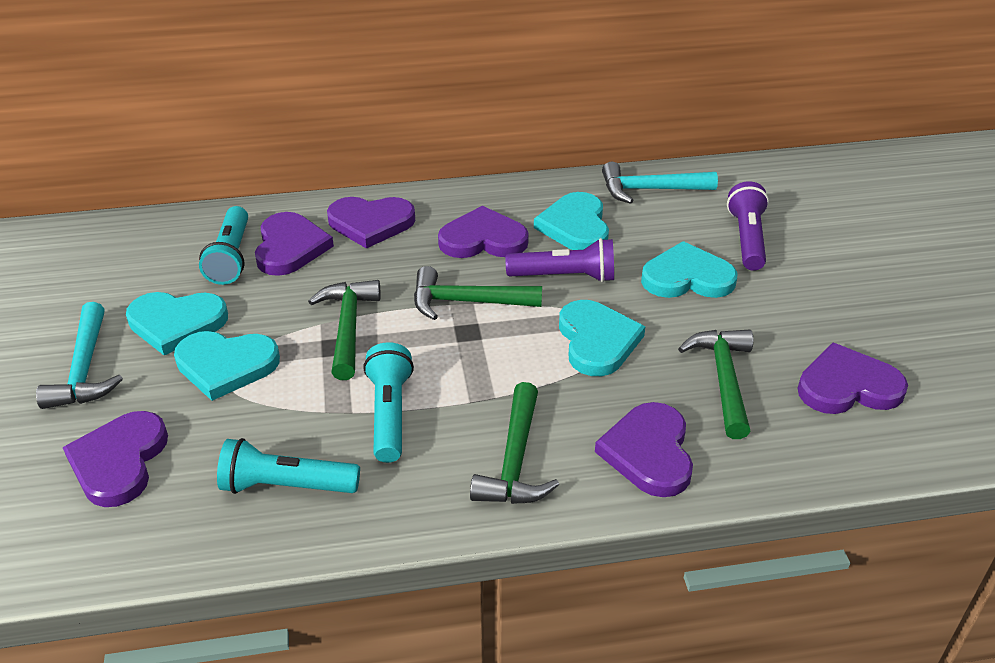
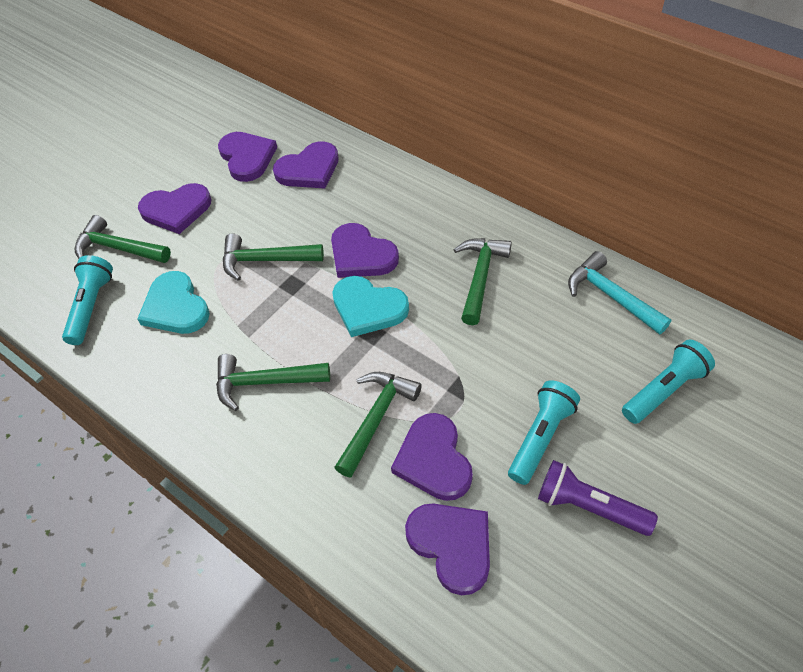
green hammer: [308,280,381,380] [414,266,542,320] [470,382,559,504] [678,330,753,439] = 4 -> [74,215,171,263] [216,354,330,411] [223,233,324,281] [334,372,422,477] [453,238,512,325] = 5
purple flashlight: [506,238,614,283] [727,181,769,271] = 2 -> [538,460,658,536] = 1
turquoise hammer: [36,302,123,409] [602,162,718,204] = 2 -> [568,251,671,335] = 1
turquoise heart: [126,292,228,355] [174,331,280,401] [534,192,609,250] [559,300,646,376] [641,241,737,298] = 5 -> [137,271,210,334] [332,276,409,337] = 2

